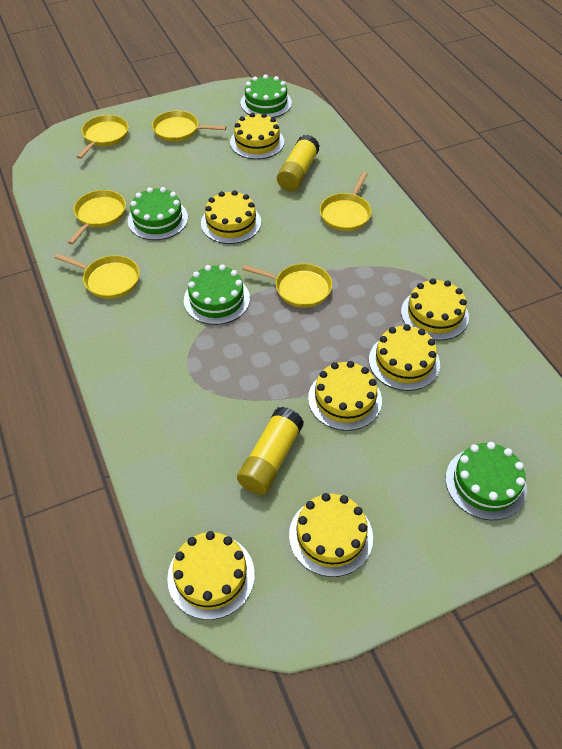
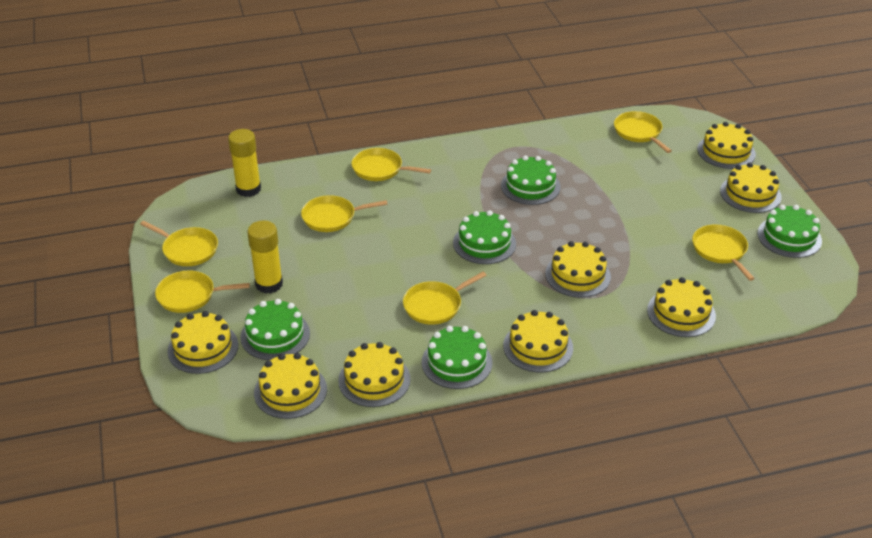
green cake: [128,187,188,240] [184,264,250,325] [240,75,292,118] [446,442,527,520] = 4 -> [240,299,310,360] [422,326,493,389] [453,210,516,264] [501,155,560,205] [757,205,822,258] = 5
yellow cake: [167,531,255,620] [201,190,261,244] [230,113,284,159] [289,493,373,577] [308,361,382,431] [369,324,440,391] [401,278,469,341] = 7 -> [167,311,238,374] [254,353,327,419] [338,342,411,407] [503,310,573,373] [545,241,611,298] [647,277,716,337] [697,122,756,169] [720,163,781,213] = 8
yellow pan: [55,254,140,299] [68,190,126,245] [77,115,129,159] [152,111,226,142] [242,263,332,308] [320,172,372,231] = 6 -> [140,221,218,266] [155,271,250,313] [301,195,388,232] [352,148,431,181] [403,271,487,325] [614,111,672,153] [692,225,755,281] = 7

